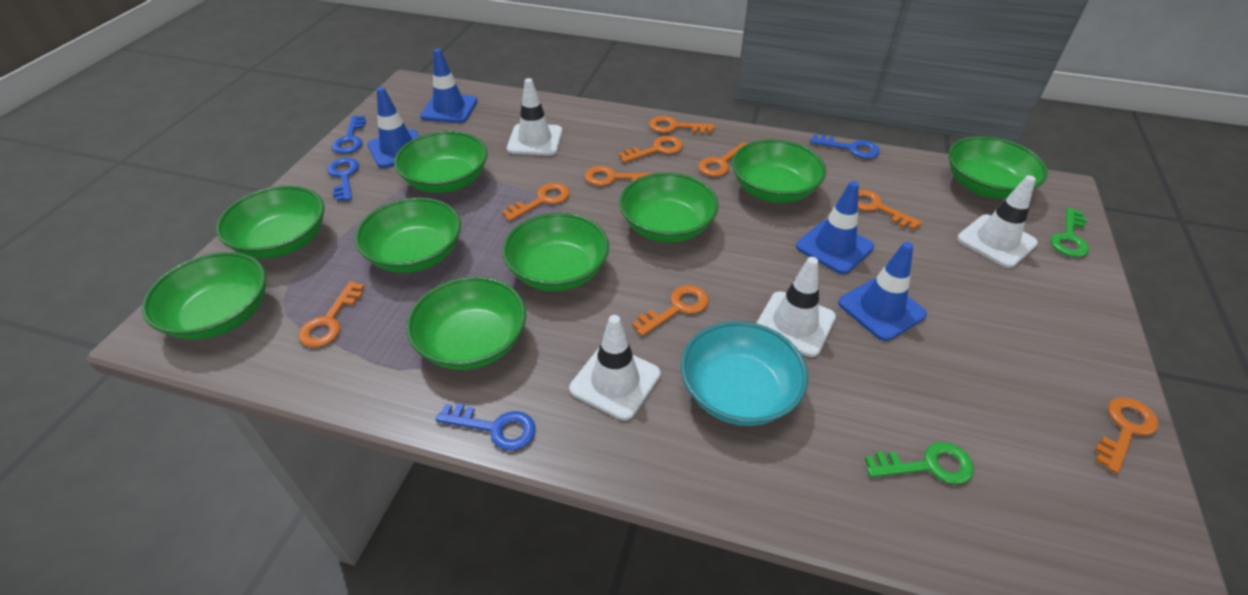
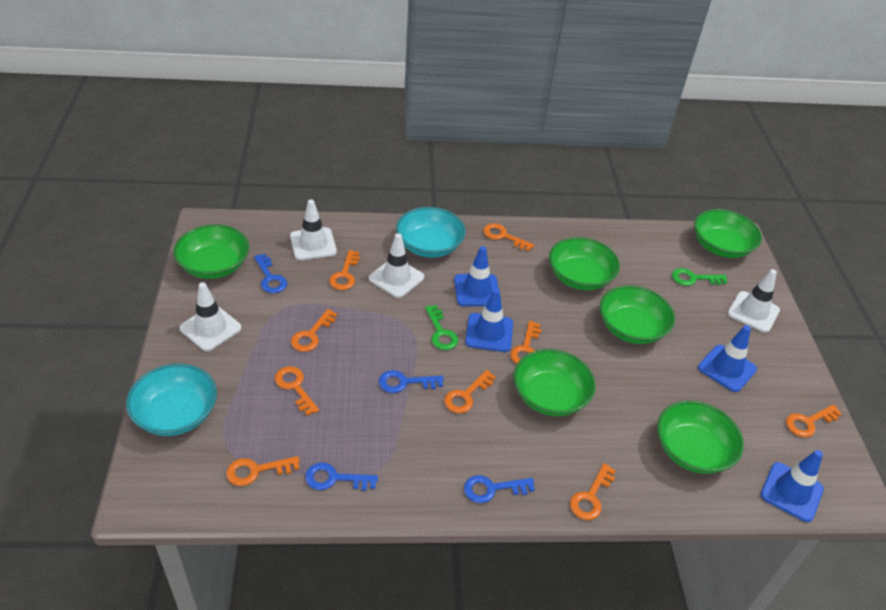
green bowl: [142,252,266,340] [216,185,325,259] [355,197,461,273] [394,131,488,193] [406,277,526,370] [502,213,609,291] [619,172,719,243] [732,139,826,203] [948,136,1048,199] = 9 -> [173,224,249,279] [514,349,595,416] [549,237,620,290] [600,285,675,344] [657,401,744,474] [694,209,762,258] = 6
turquoise bowl: [681,321,808,426] = 1 -> [126,364,217,436] [396,207,466,258] = 2

